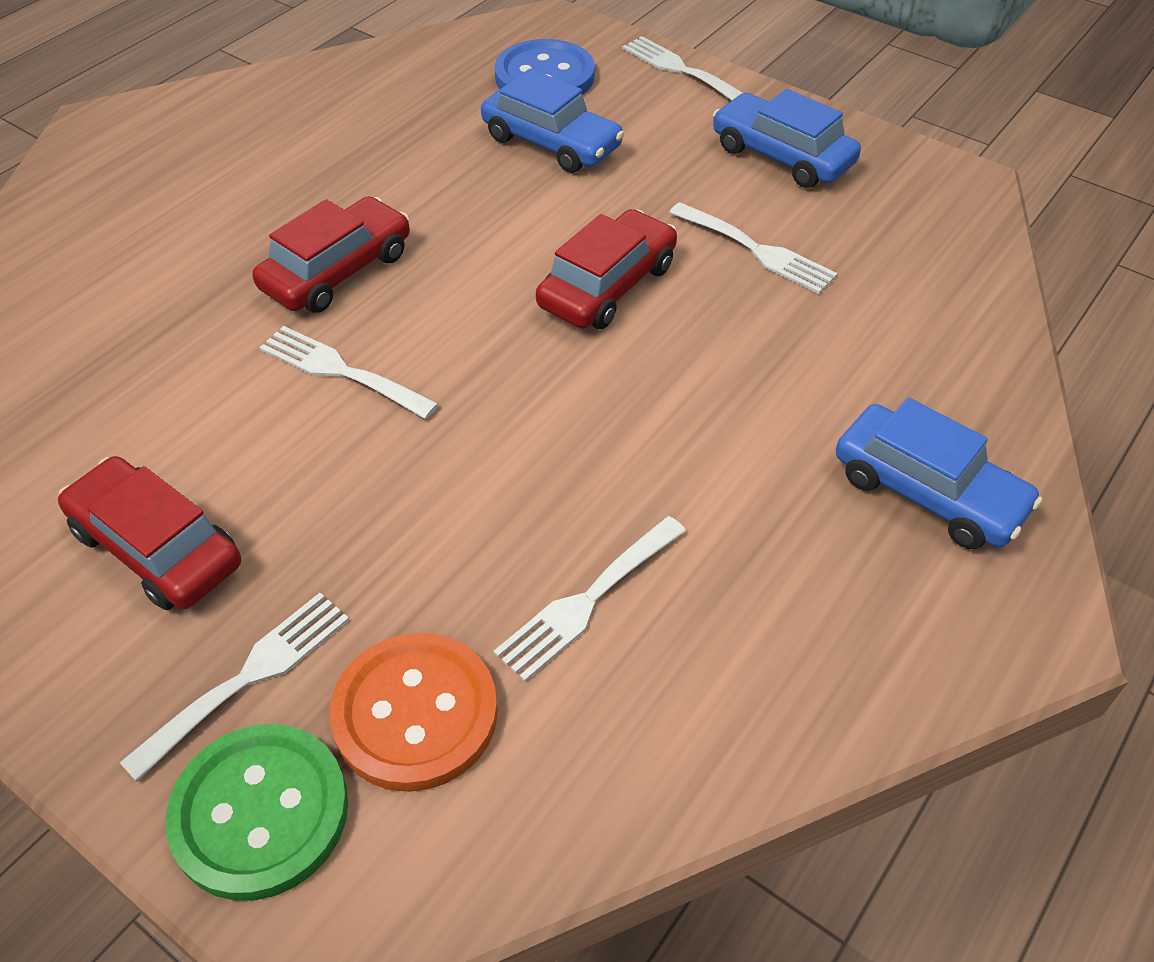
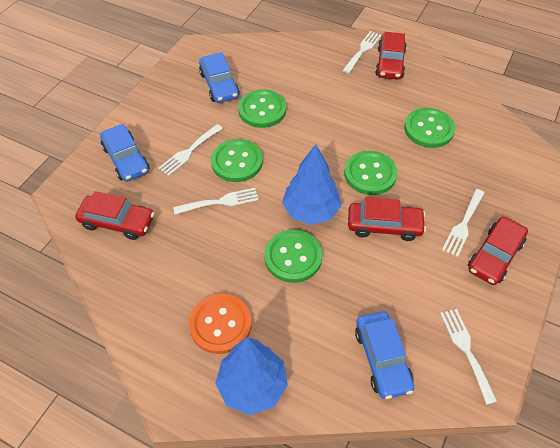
blue button: [494,39,595,95] = 1 -> none = 0
blue tree: none = 0 -> [215,337,288,415] [282,144,342,225] = 2
green button: [166,724,348,901] = 1 -> [211,139,263,182] [238,89,286,128] [264,230,322,283] [344,151,398,195] [404,108,455,148] = 5
red car: [58,456,241,610] [252,196,410,313] [536,209,677,329] = 3 -> [75,191,154,240] [348,197,426,241] [375,32,407,80] [468,216,528,285] = 4

